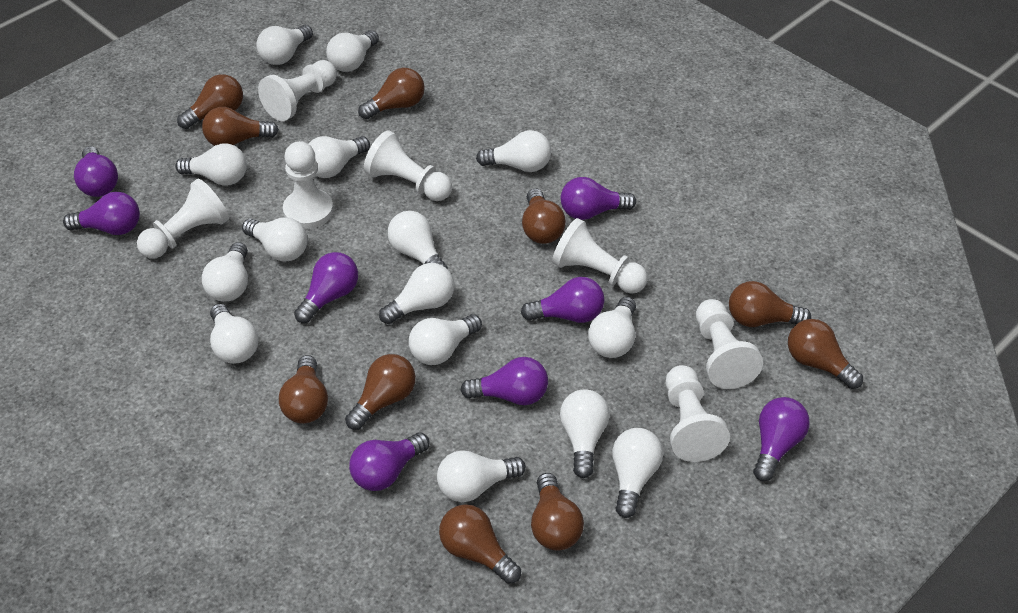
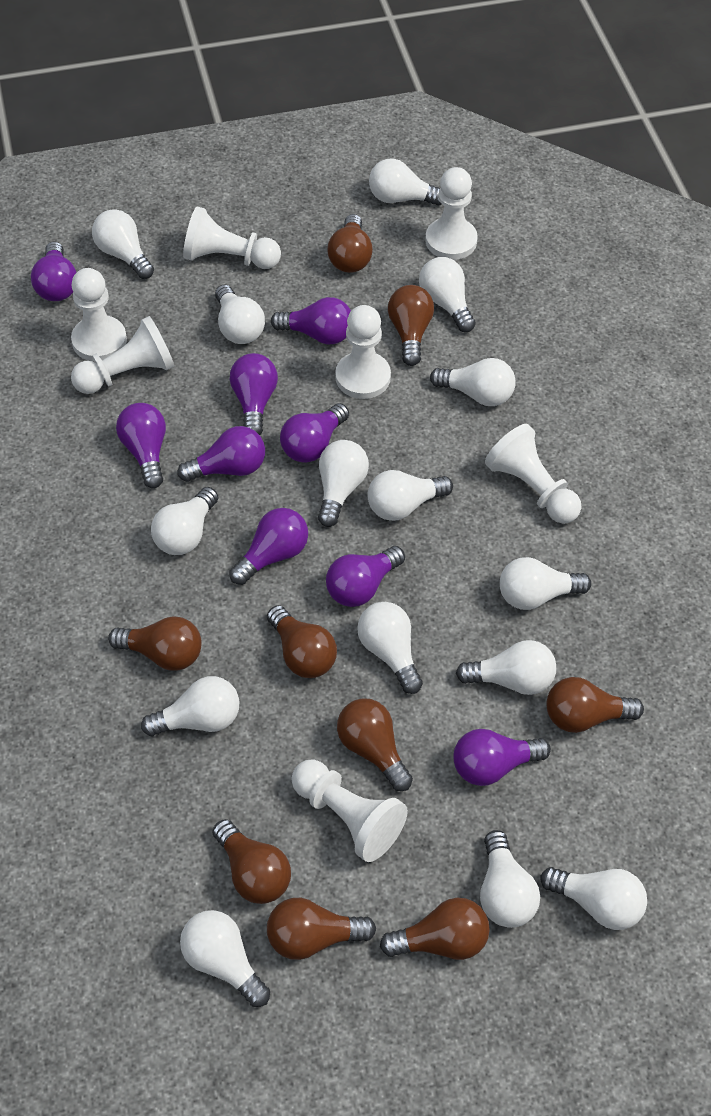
brown light bulb: [177,74,243,129] [202,107,279,146] [279,355,328,424] [345,354,416,430] [358,68,425,119] [439,504,521,584] [522,188,566,244] [531,473,584,551] [729,281,811,327] [788,319,863,389] = 10 -> [108,616,201,671] [213,819,291,904] [267,605,337,678] [267,898,376,960] [327,214,373,273] [337,698,413,791] [380,898,490,960] [388,285,434,366] [546,677,644,733] = 9
purple light bulb: [63,192,140,235] [74,146,118,197] [294,252,358,323] [349,432,429,491] [460,357,548,405] [521,277,605,323] [561,177,636,220] [753,397,810,481] = 8 -> [31,241,77,301] [116,403,166,488] [178,426,265,482] [229,508,308,585] [230,353,278,435] [271,297,351,345] [280,403,349,463] [326,546,405,607] [453,729,551,786] = 9

